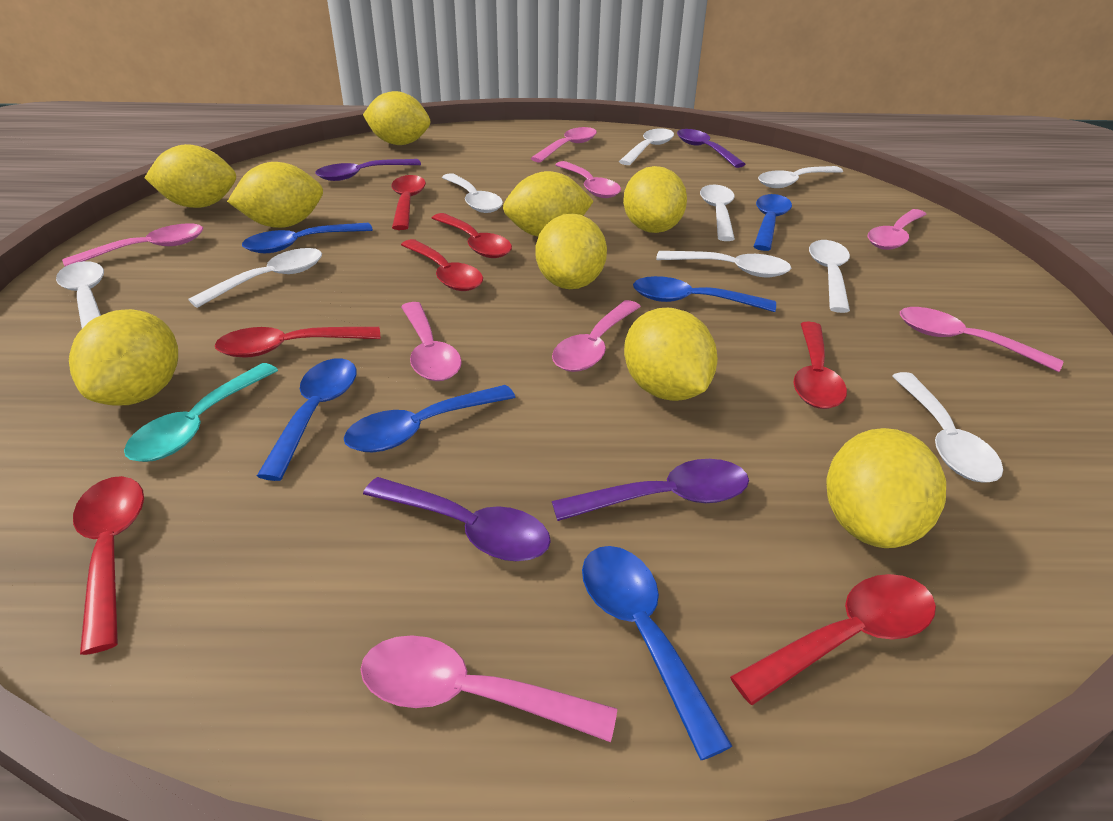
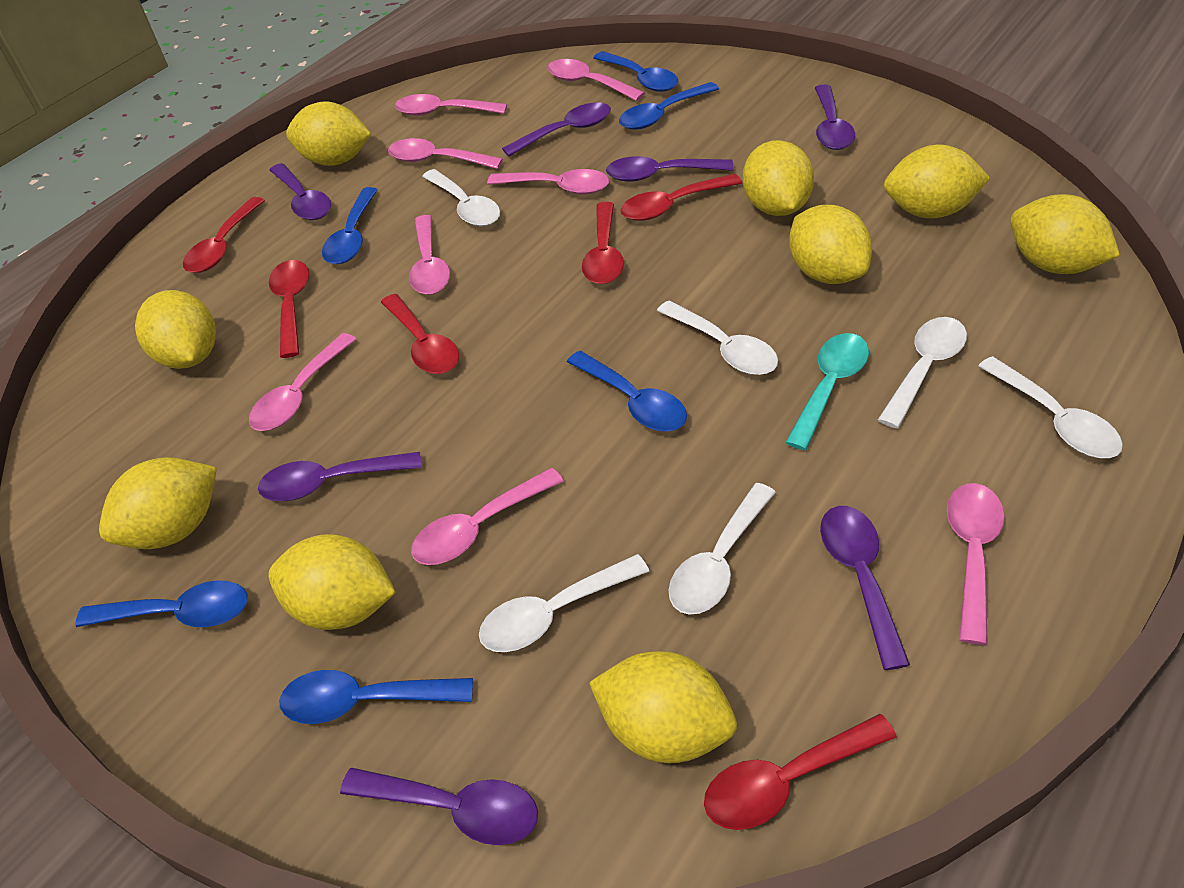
purple spoon: [315,159,421,181] [363,477,551,561] [552,459,749,521] [677,129,746,168] = 4 -> [258,452,422,501] [269,163,331,220] [340,768,538,845] [502,102,611,157] [606,156,734,182] [815,84,855,150] [820,506,910,670] = 7
red spoon: [73,476,144,655] [215,327,380,358] [391,175,426,230] [401,239,483,291] [432,213,512,258] [730,574,936,705] [793,322,847,409] = 7 -> [183,197,265,273] [269,260,309,358] [381,294,459,374] [582,202,624,284] [620,174,742,221] [704,714,897,830] = 6
white spoon: [56,261,104,329] [188,248,322,308] [442,173,503,213] [619,128,674,165] [656,251,791,277] [700,185,735,241] [758,166,843,188] [809,240,850,313] [892,372,1003,482] = 9 -> [422,169,500,226] [479,554,649,652] [657,300,778,375] [668,483,776,615] [878,317,967,429] [978,356,1123,458] = 6

